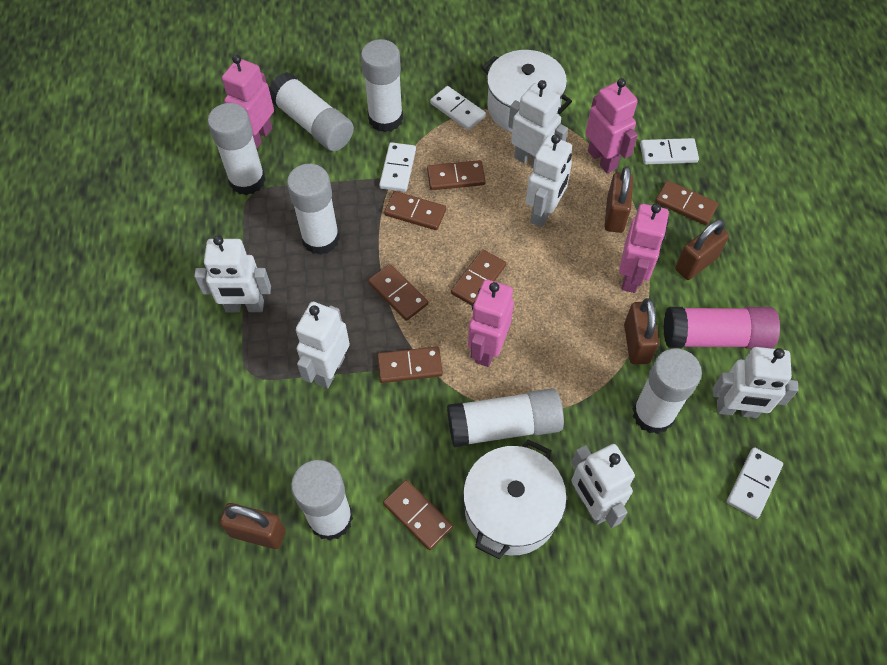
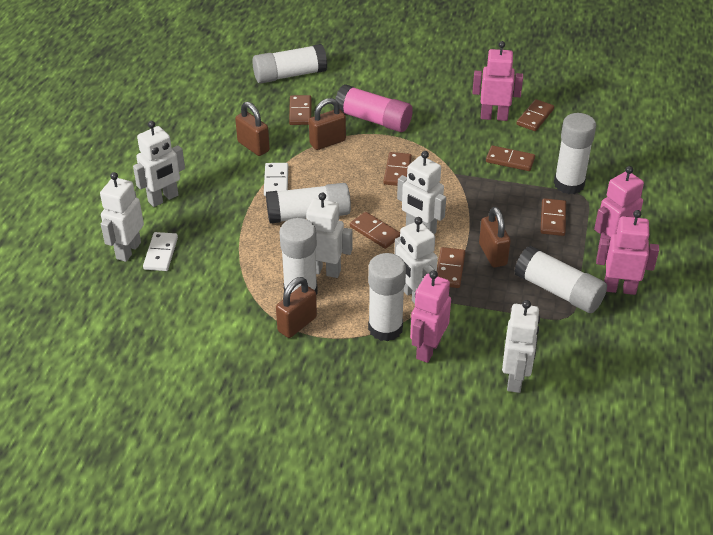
white domino: [379,142,416,192] [430,86,486,130] [640,138,699,164] [727,447,783,519] = 4 -> [143,232,178,271] [264,163,288,196] = 2
white glue stick: [208,103,266,195] [269,72,354,151] [287,164,340,255] [291,460,353,541] [361,39,403,132] [447,388,564,447] [633,348,702,434] = 7 -> [252,44,327,83] [266,183,351,223] [279,218,318,295] [368,253,406,342] [515,245,607,313] [554,113,596,194] = 6
white pot: [463,439,567,559] [482,50,572,132] = 2 -> none = 0

